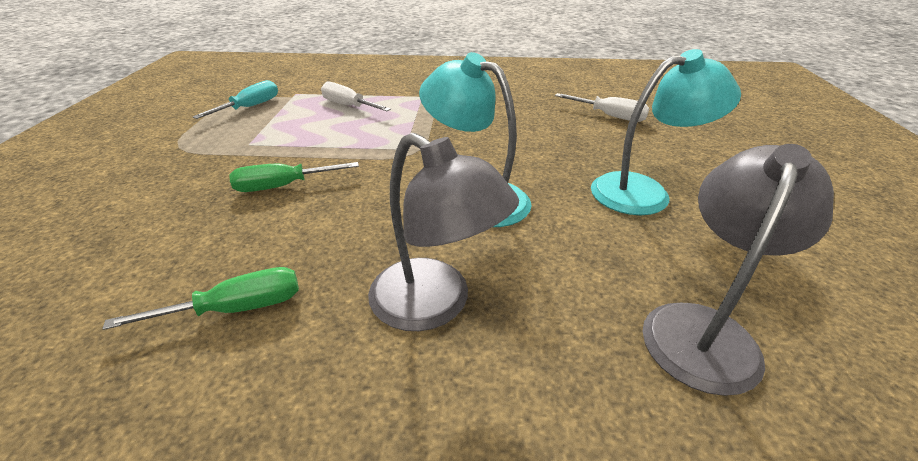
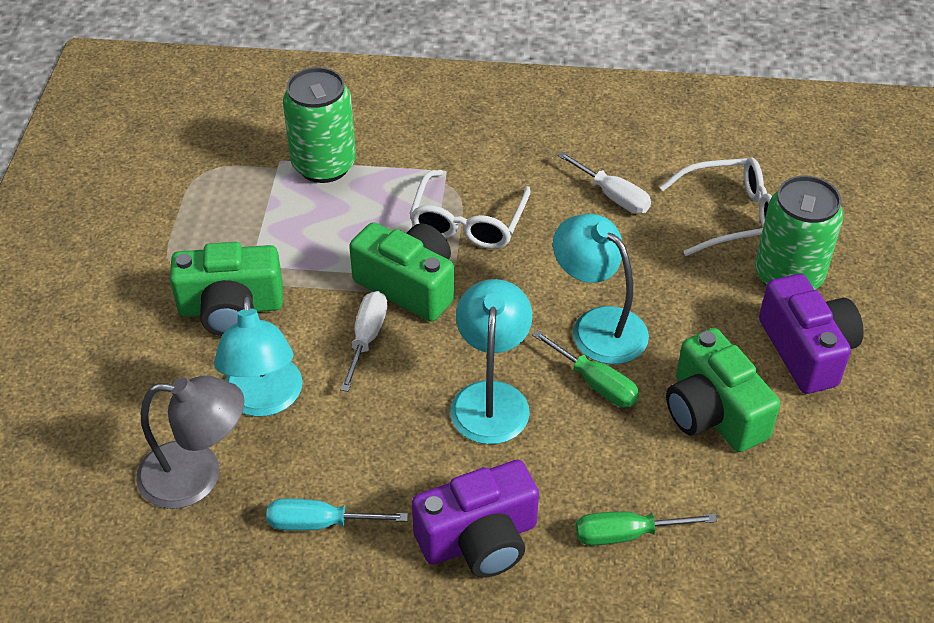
green camera: none = 0 -> [170,242,283,336] [349,222,454,322] [666,328,780,452] = 3
green can: none = 0 -> [283,67,356,183] [755,176,843,290] = 2
grey lamp: [368,133,519,331] [643,144,834,396] = 2 -> [136,376,244,509] = 1
purple camera: none = 0 -> [412,460,539,578] [759,274,864,394] = 2
turquoise lamp: [419,52,532,227] [591,49,741,215] = 2 -> [214,295,302,416] [450,279,532,444] [553,214,649,364] = 3
white glasses: none = 0 -> [409,170,531,249] [660,158,772,256] = 2

